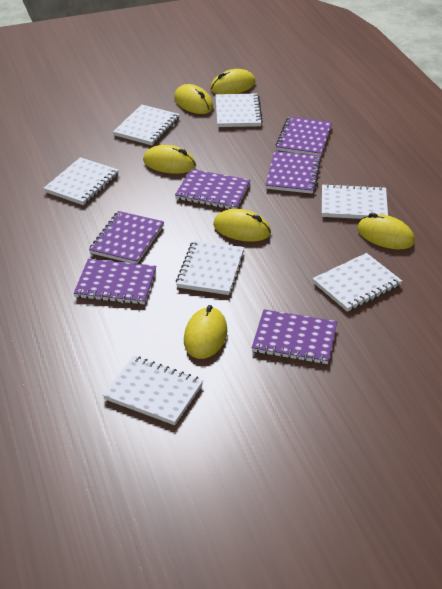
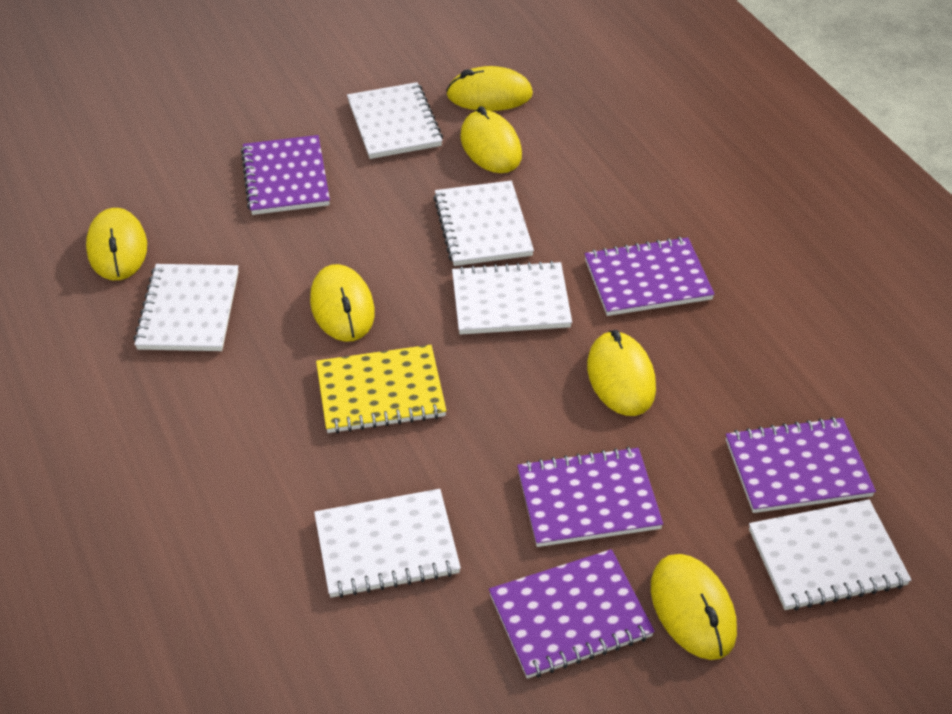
purple notebook: [74,259,156,305] [89,211,164,264] [175,169,250,209] [252,309,337,364] [265,151,321,194] [276,116,332,157] = 6 -> [241,135,330,215] [489,549,655,679] [517,447,663,547] [585,237,715,316] [726,417,876,513] = 5
white notebook: [43,157,119,205] [103,356,203,425] [113,105,180,145] [176,240,244,295] [215,94,263,127] [312,253,402,312] [322,184,388,219] = 7 -> [134,264,239,351] [314,489,461,598] [347,82,443,159] [433,181,534,266] [452,261,572,335] [749,499,911,611] = 6
yellow notebook: none = 0 -> [316,345,447,434] = 1

